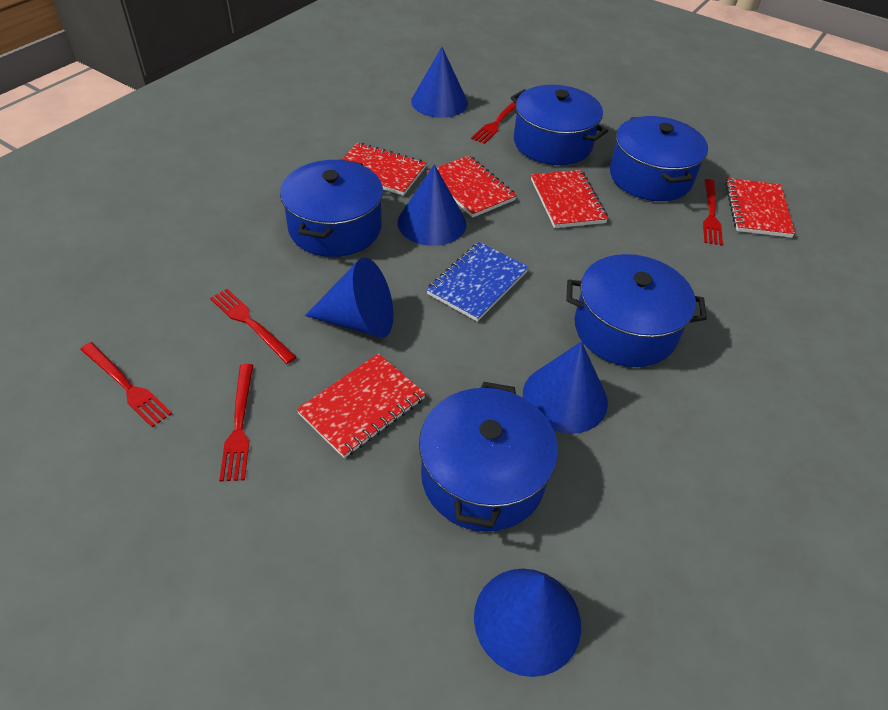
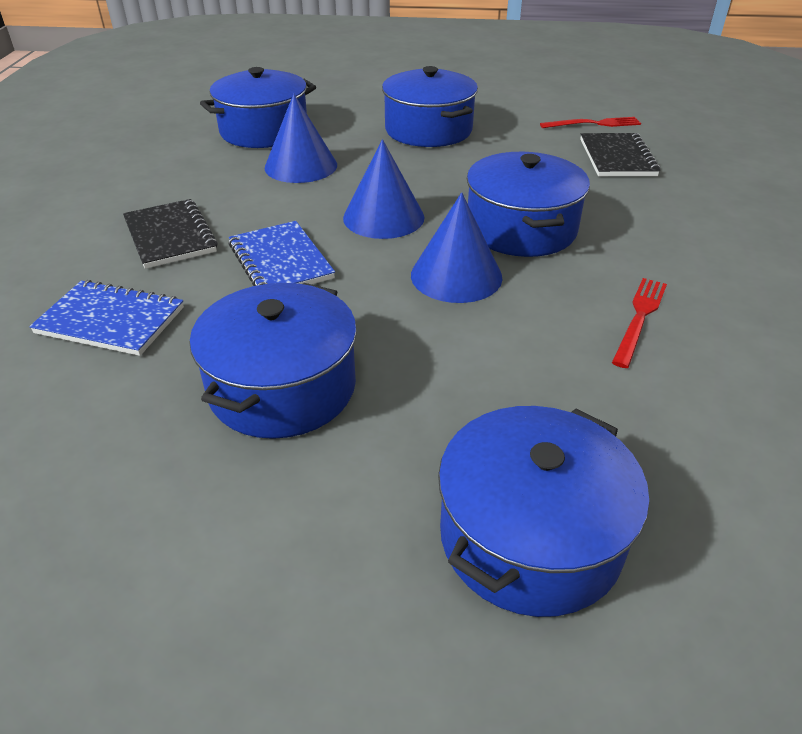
black notebook: none = 0 -> [123,199,218,269] [580,133,660,176] = 2
blue cone: [305,257,393,338] [398,164,466,246] [411,47,468,118] [474,569,581,677] [523,342,608,434] = 5 -> [265,93,337,183] [343,139,425,239] [411,192,502,303] = 3
blue notebook: [426,242,529,322] = 1 -> [29,280,184,356] [229,221,335,286] = 2
red fork: [80,342,172,427] [210,289,297,364] [219,364,253,481] [471,98,518,144] [703,179,723,246] = 5 -> [540,117,641,128] [612,278,667,368] = 2
red notebook: [296,353,426,458] [342,143,426,196] [426,155,517,218] [531,170,608,228] [725,178,795,238] = 5 -> none = 0

